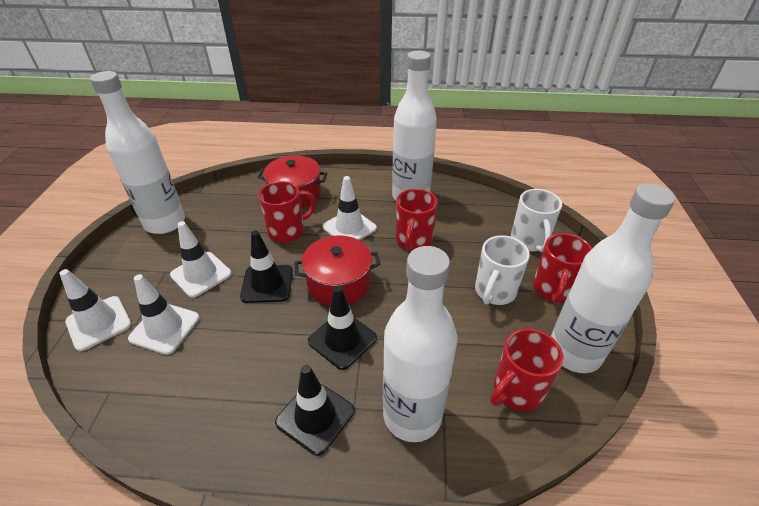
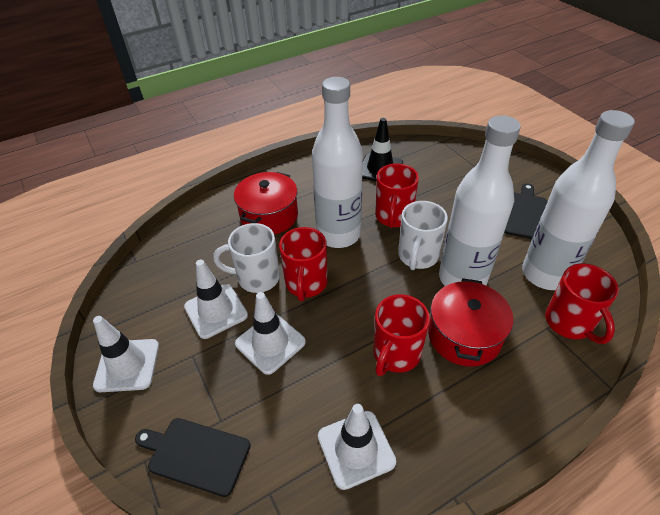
black cutting board: none = 0 -> [135,418,250,497] [504,183,547,239] = 2
black traffic cone: [240,230,293,303] [275,365,354,456] [308,286,377,370] = 3 -> [362,118,403,182] = 1
white bottle: [90,71,185,234] [383,246,458,442] [392,51,437,200] [551,184,675,373] = 4 -> [312,77,363,248] [439,115,521,286] [522,110,635,290] = 3

